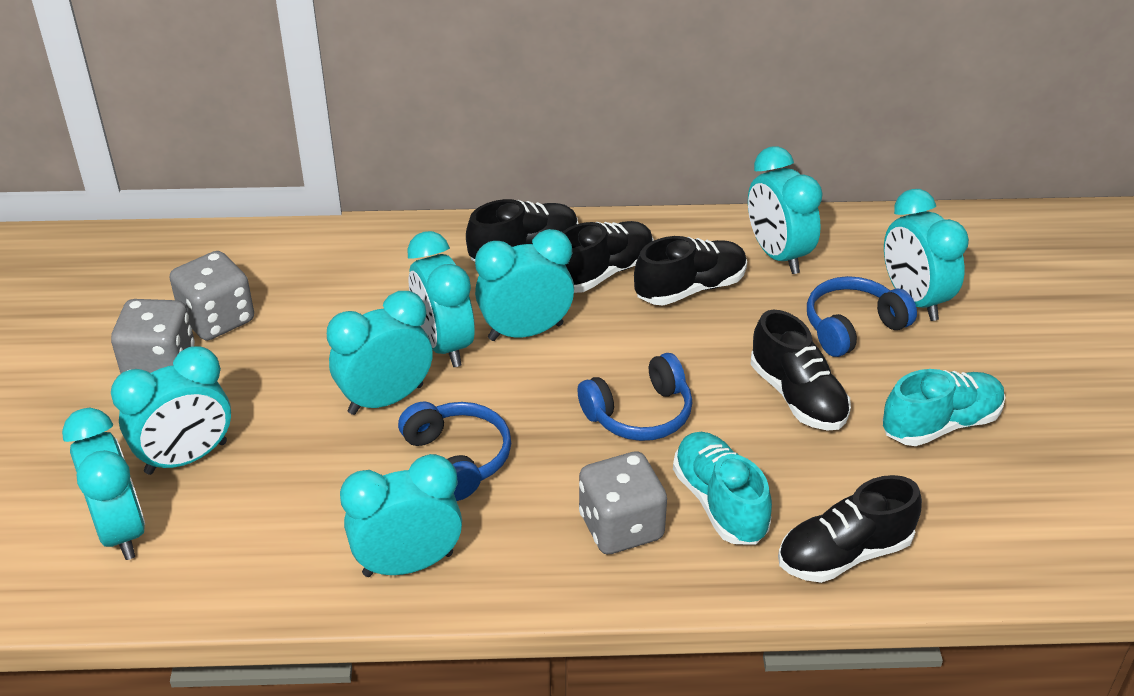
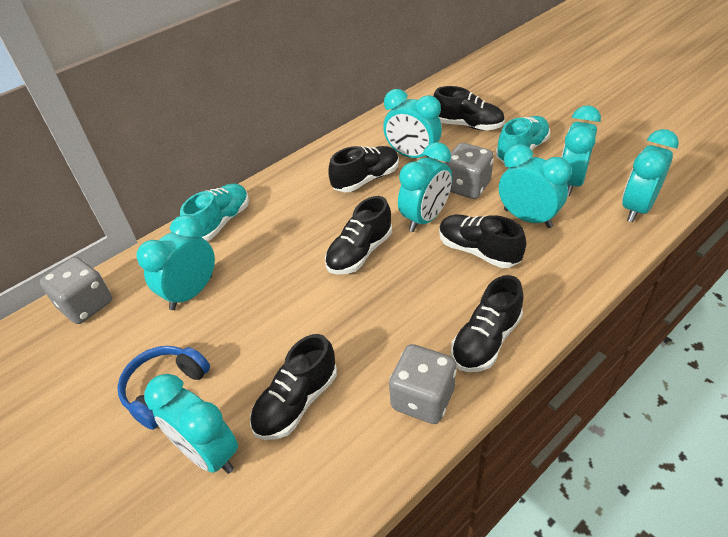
black shoe: [466,199,578,261] [563,221,654,293] [634,236,747,306] [751,310,851,430] [778,475,922,583] = 5 -> [250,334,337,440] [325,196,392,274] [328,146,399,192] [433,86,505,130] [439,215,526,268] [451,275,524,372] = 6
blue headphones: [398,402,511,501] [577,353,692,441] [807,276,917,357] = 3 -> [117,346,210,430] = 1
turquoise clock: [62,408,145,560] [111,346,231,475] [327,291,433,415] [340,454,462,577] [407,231,475,367] [475,229,574,341] [748,146,823,274] [884,189,969,321] = 8 -> [136,215,215,310] [144,374,238,474] [383,89,442,159] [398,142,452,232] [499,144,572,228] [561,105,601,196] [622,129,679,222] = 7

